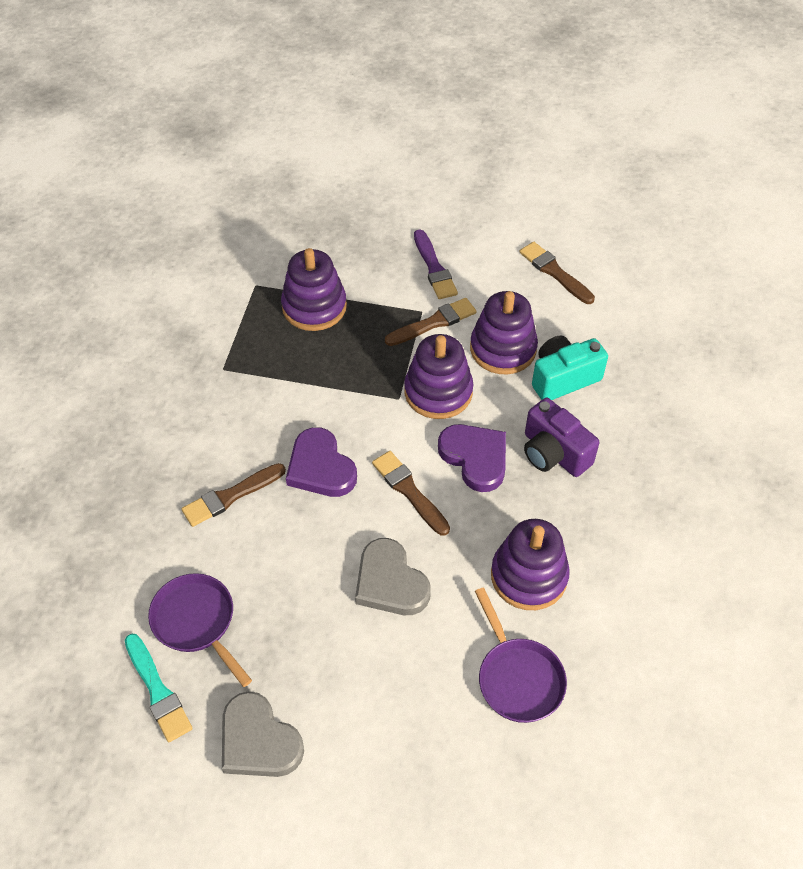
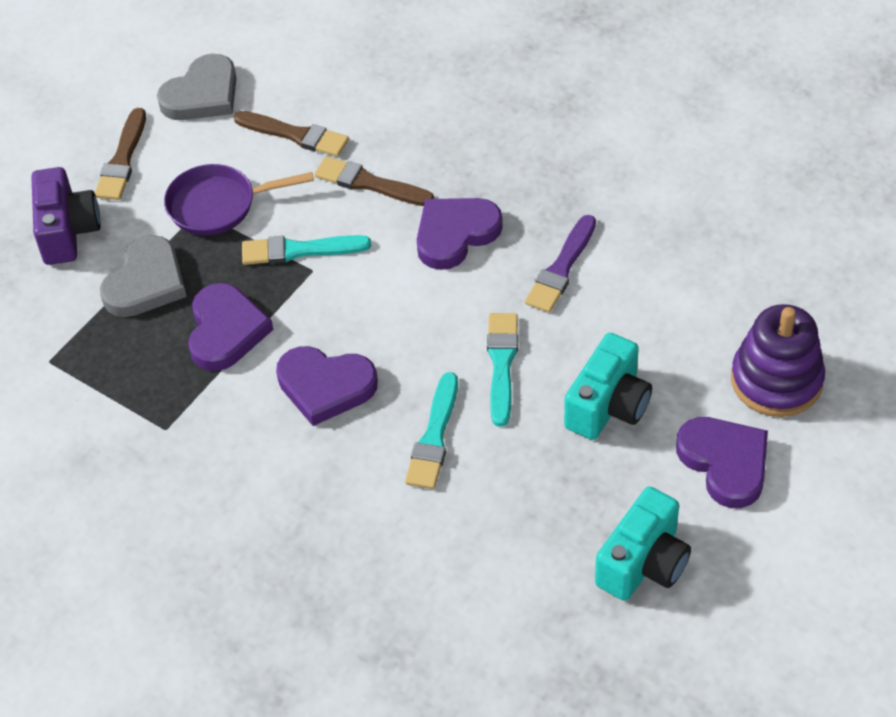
brown brush: [181,463,286,527] [372,451,450,536] [385,298,476,346] [520,242,595,304] = 4 -> [95,108,146,200] [234,111,349,157] [315,156,435,206] = 3
purple heart: [286,427,357,497] [438,424,506,492] = 2 -> [188,283,273,371] [276,346,378,426] [417,198,503,270] [676,417,768,508] = 4
purple pan: [148,573,252,687] [475,587,567,723] = 2 -> [164,164,314,235] = 1
purple stacking toy: [281,248,347,331] [404,334,474,419] [470,291,538,374] [491,519,570,610] = 4 -> [731,304,825,417] = 1
turquoise brush: [125,633,193,742] = 1 -> [242,235,371,265] [405,372,458,489] [487,313,518,427] = 3
turquoise camera: [532,336,608,400] = 1 -> [564,333,652,440] [595,486,691,601] = 2

